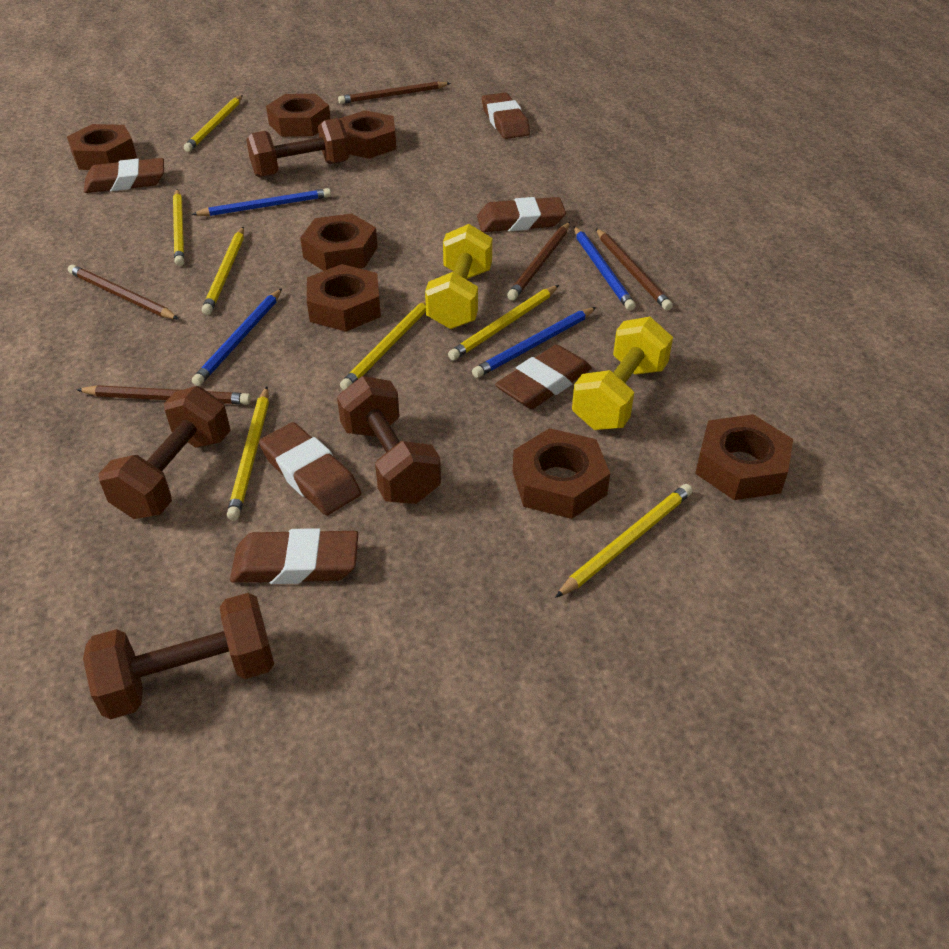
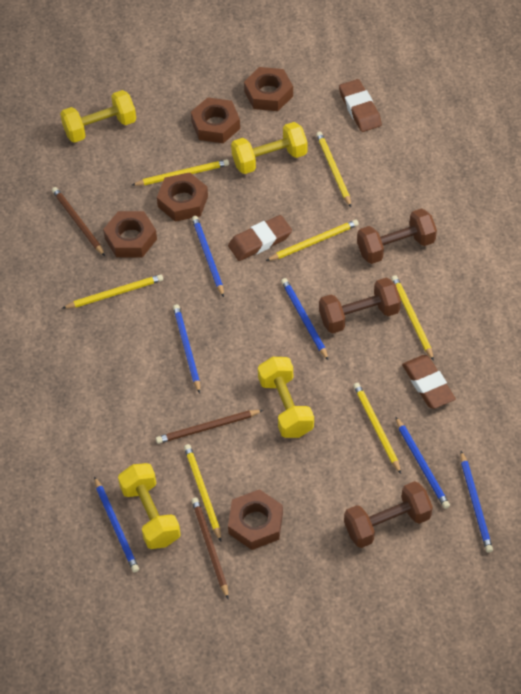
blue pencil: [191,188,331,216] [192,288,282,386] [472,307,596,378] [574,226,636,311] = 4 -> [94,476,139,572] [173,304,200,394] [192,216,224,297] [281,278,329,361] [395,416,450,509] [461,451,493,553] = 6
brown dumbbell: [83,593,274,720] [99,386,231,519] [246,118,350,178] [337,376,441,504] = 4 -> [319,277,401,333] [344,481,433,548] [357,208,437,264] = 3
brown eraser: [84,158,164,193] [230,528,358,584] [259,422,361,515] [477,197,566,232] [482,92,530,139] [495,345,592,409] = 6 -> [228,215,292,261] [339,79,382,132] [402,355,456,409] = 3
brown nut: [67,124,137,170] [266,94,330,137] [300,213,378,271] [307,264,381,332] [339,110,396,159] [513,428,610,519] [695,414,793,500] = 7 -> [103,211,157,258] [157,172,208,222] [191,97,240,143] [228,489,283,550] [244,67,293,111] = 5
brown pencil: [68,265,179,319] [76,385,251,404] [338,82,451,104] [507,222,570,300] [596,228,673,311] = 5 -> [52,187,105,256] [156,410,263,444] [191,497,229,599] = 3
yellow dumbbell: [425,224,492,329] [572,317,673,430] = 2 -> [60,90,136,143] [118,463,181,549] [231,122,307,174] [258,357,314,438] = 4

